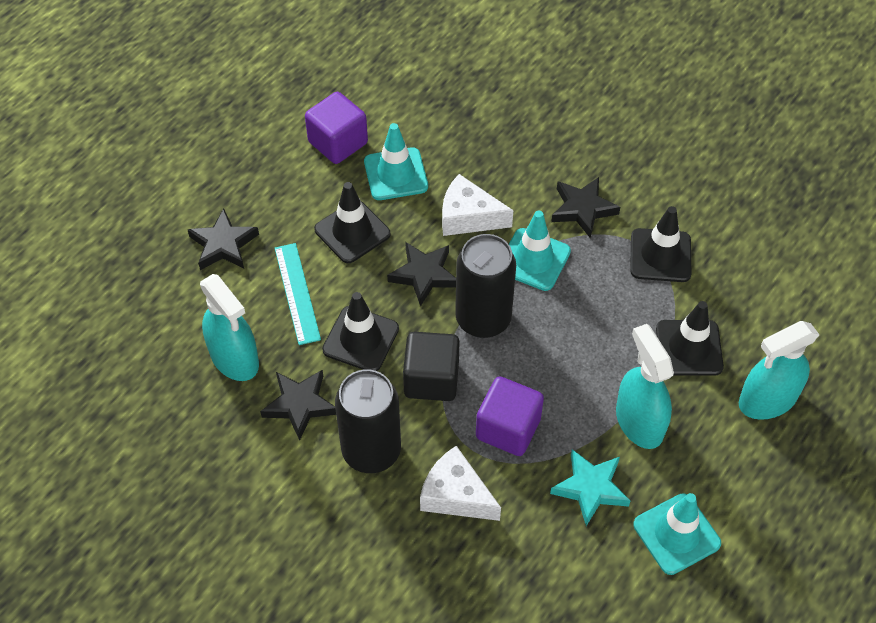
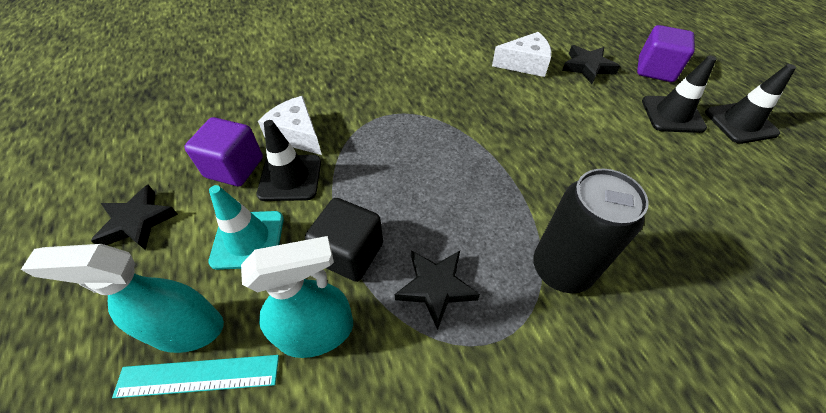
black can: [335,369,401,473] [455,234,516,338] = 2 -> [533,169,649,293] = 1
black star: [187,208,259,270] [260,370,336,441] [387,242,456,306] [551,177,620,238] = 4 -> [91,185,178,250] [394,250,480,330] [562,45,620,84] = 3
black traffic cone: [314,182,390,263] [322,292,399,371] [630,206,691,282] [656,301,724,376] = 4 -> [257,120,321,201] [642,56,716,133] [705,64,796,144] = 3
turquoise spray bottle: [200,274,259,381] [616,324,674,449] [739,321,820,420] = 3 -> [21,244,224,353] [241,236,353,358] = 2
turquoise star: [550,449,631,526] = 1 -> none = 0
turquoise traffic cone: [364,123,428,200] [509,210,571,291] [633,493,721,575] = 3 -> [208,185,284,270] = 1

